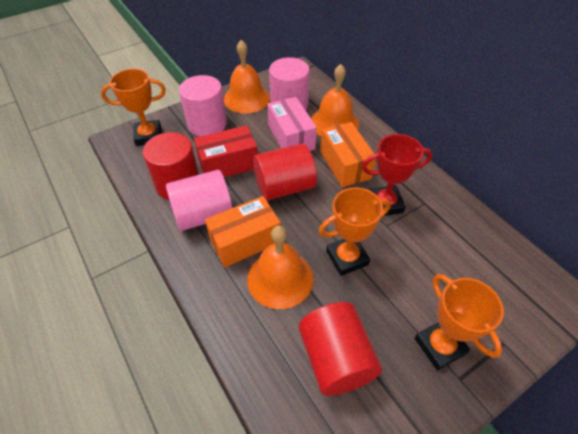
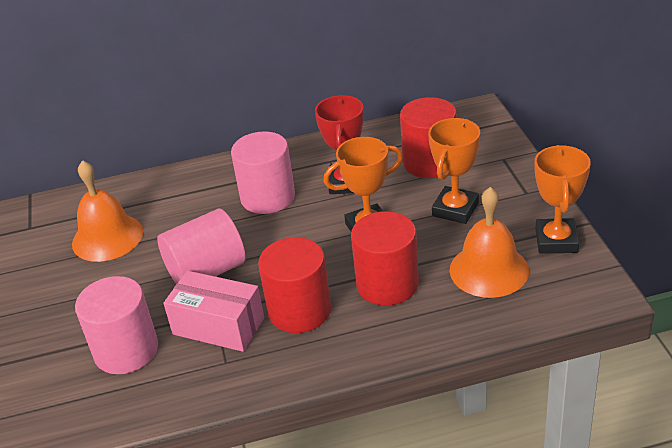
orange bell: [224,40,270,114] [247,226,313,309] [311,64,359,136] = 3 -> [72,160,143,262] [450,187,529,298] = 2
orange box: [205,196,281,268] [320,122,376,187] = 2 -> none = 0
red box: [194,125,258,177] = 1 -> none = 0

